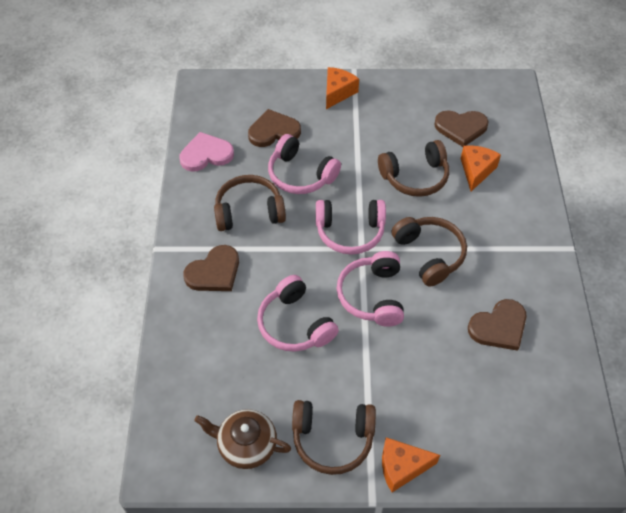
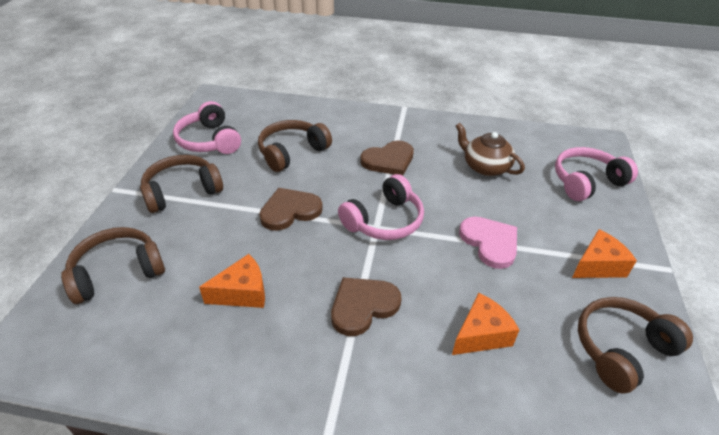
brown heart: [183,245,239,291] [248,109,301,147] [434,110,489,147] [468,299,527,351] = 4 -> [259,188,323,231] [331,277,402,336] [360,140,414,176] = 3
pink headphones: [257,275,339,352] [268,134,341,194] [316,200,386,255] [337,251,404,327] = 4 -> [173,101,241,154] [338,174,424,240] [555,147,638,201] = 3

